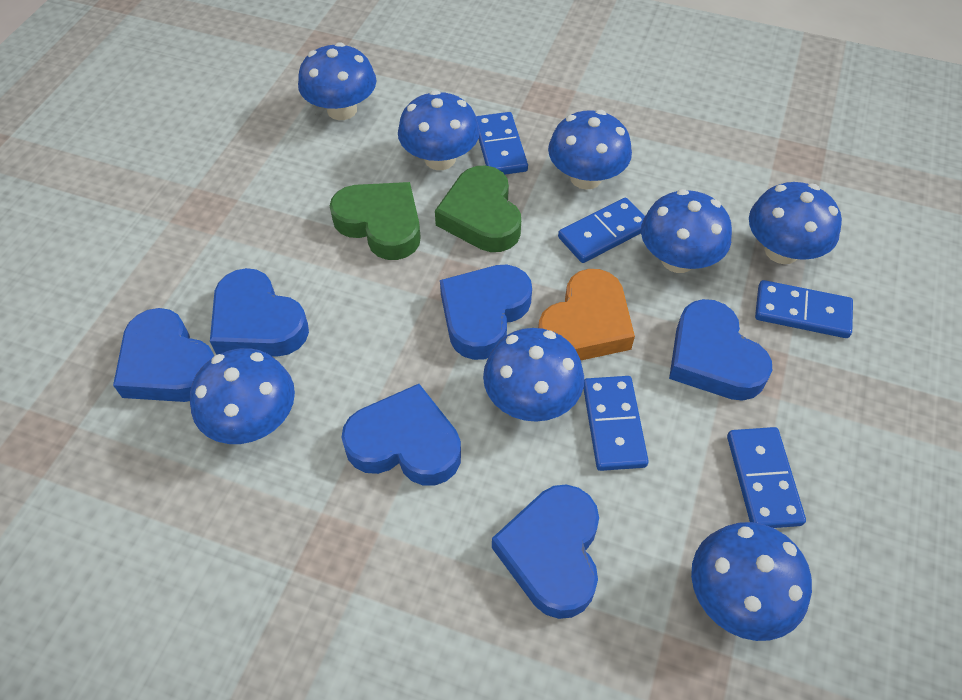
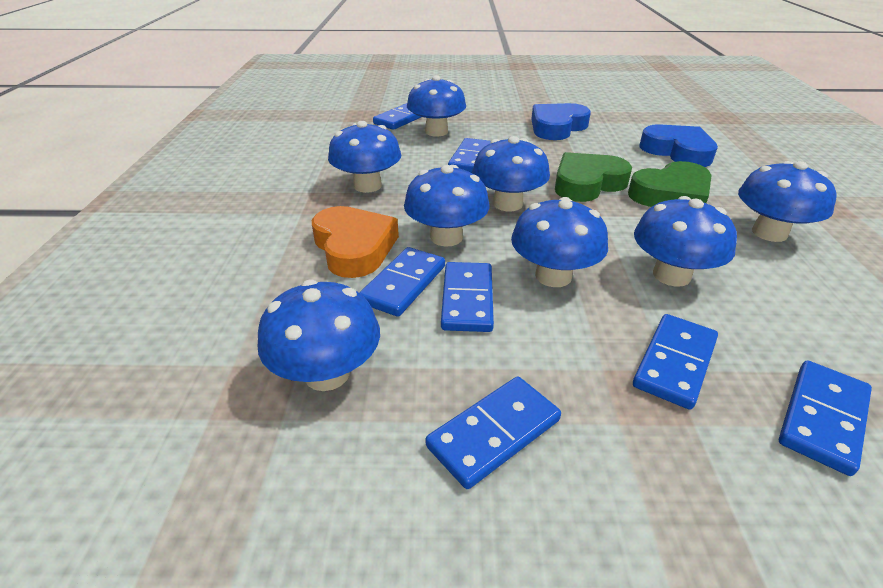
blue domino: [476,112,528,175] [558,198,645,263] [583,376,649,471] [727,427,806,528] [755,280,853,338] = 5 -> [359,247,445,317] [373,103,421,130] [426,377,561,489] [441,262,494,332] [448,138,491,173] [633,314,718,410] [779,360,872,476] = 7
blue heart: [113,308,214,402] [210,268,309,357] [341,384,461,486] [440,265,532,360] [492,484,599,619] [669,299,772,401] = 6 -> [531,103,591,140] [640,124,718,167] = 2

